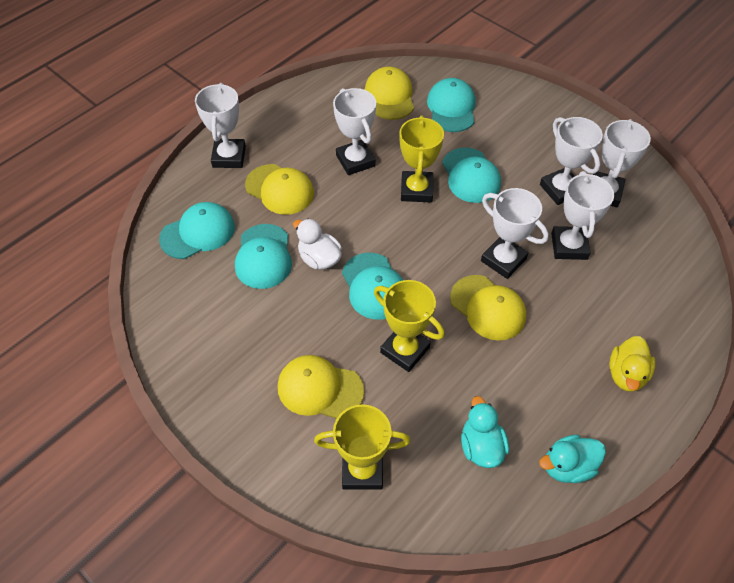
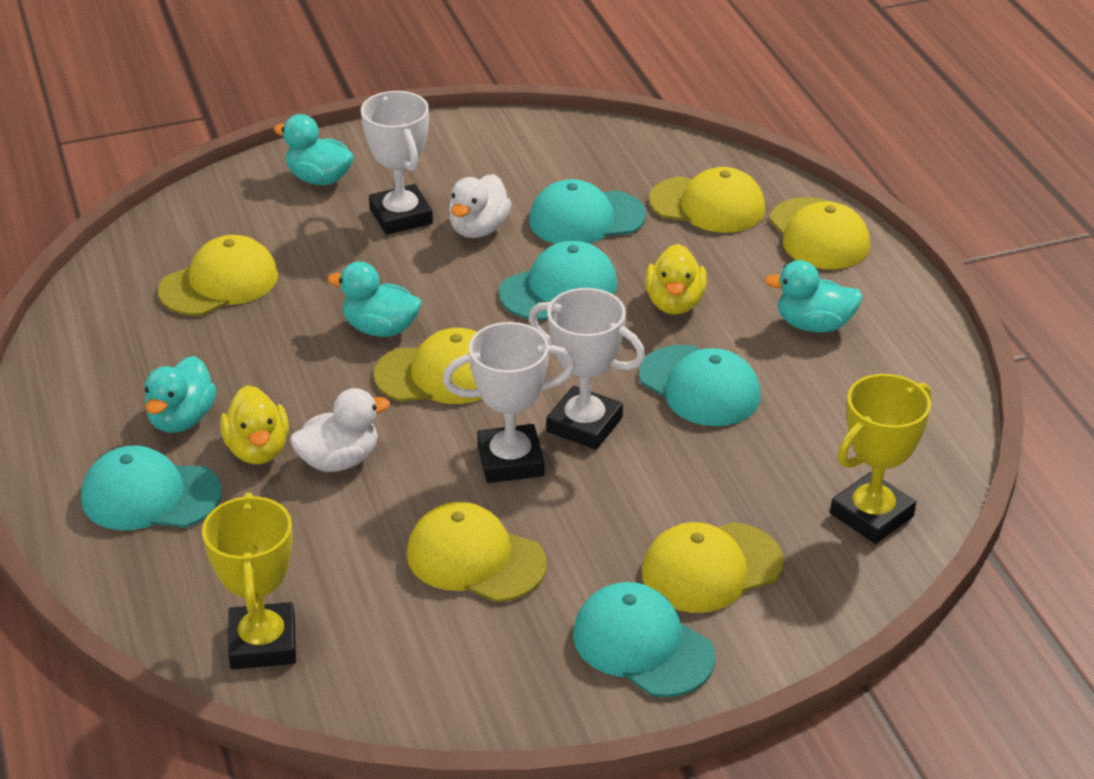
turquoise duck: [461,396,509,468] [539,435,606,483] = 2 -> [145,356,217,433] [274,114,354,185] [327,261,422,337] [764,260,863,332] = 4
white duck: [293,219,342,269] = 1 -> [290,388,390,472] [449,174,511,238] = 2
white trophy: [195,83,246,168] [333,88,376,175] [481,188,549,279] [540,117,603,205] [551,171,614,260] [593,119,651,207] = 6 -> [361,91,433,235] [443,322,575,483] [528,288,645,450] = 3
yellow cap: [245,164,314,215] [278,355,364,419] [365,67,414,120] [450,275,526,341] = 4 -> [158,235,278,316] [374,328,482,404] [407,502,547,602] [642,522,784,613] [649,167,765,233] [769,197,870,269] = 6
yellow duck: [609,336,656,392] = 1 -> [220,385,289,464] [645,244,707,315] = 2
yellow trophy: [314,404,411,490] [374,280,445,372] [399,115,444,202] = 3 -> [202,492,296,669] [830,374,931,544] = 2

